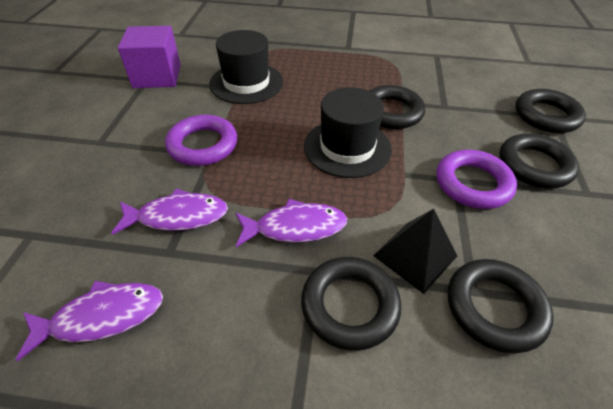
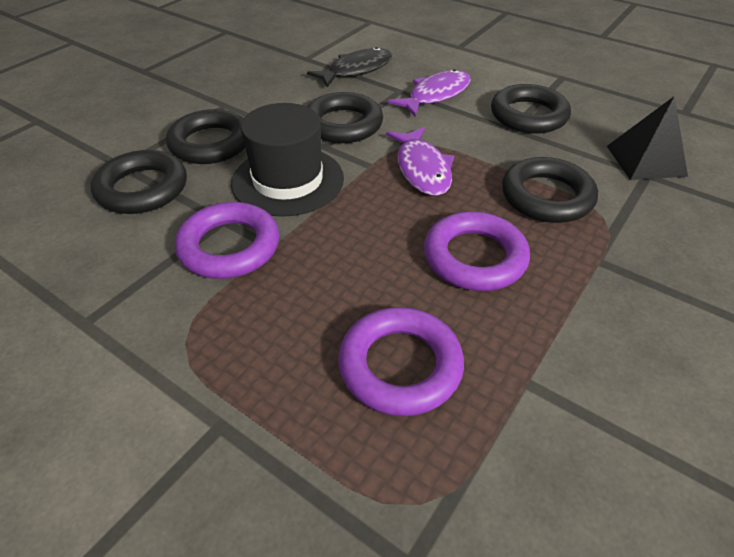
black fish: none = 0 -> [307,47,392,87] = 1
black hat: [209,30,283,104] [304,87,392,178] = 2 -> [231,103,344,217] = 1
purple cube: [118,26,181,88] = 1 -> none = 0
purple fish: [16,281,163,361] [111,188,228,235] [236,199,347,247] = 3 -> [386,127,454,196] [388,69,471,116] = 2
purple ring: [165,115,237,166] [436,150,517,209] = 2 -> [175,202,279,279] [338,307,464,416] [424,211,530,291] = 3

